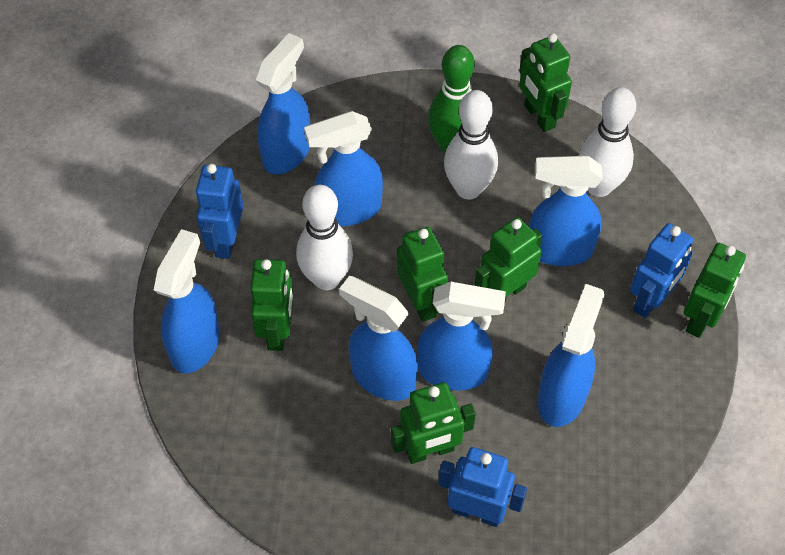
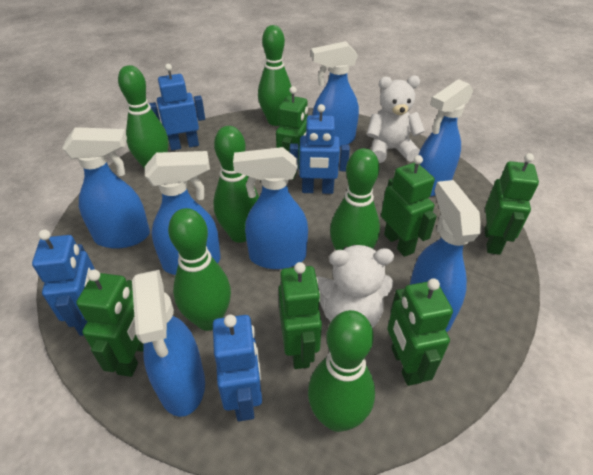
blue robot: [196,164,244,259] [438,447,527,527] [630,223,693,318] = 3 -> [32,230,95,336] [149,64,205,151] [213,314,262,422] [290,104,350,194] = 4
green bowling pin: [428,45,475,153] = 1 -> [118,65,168,169] [168,208,231,331] [213,126,259,243] [258,25,292,126] [308,310,375,432] [330,148,380,250] = 6
white bowling pin: [296,185,353,290] [444,90,498,200] [579,87,636,197] = 3 -> none = 0
white teddy bear: none = 0 -> [317,245,394,328] [366,76,425,163] = 2

